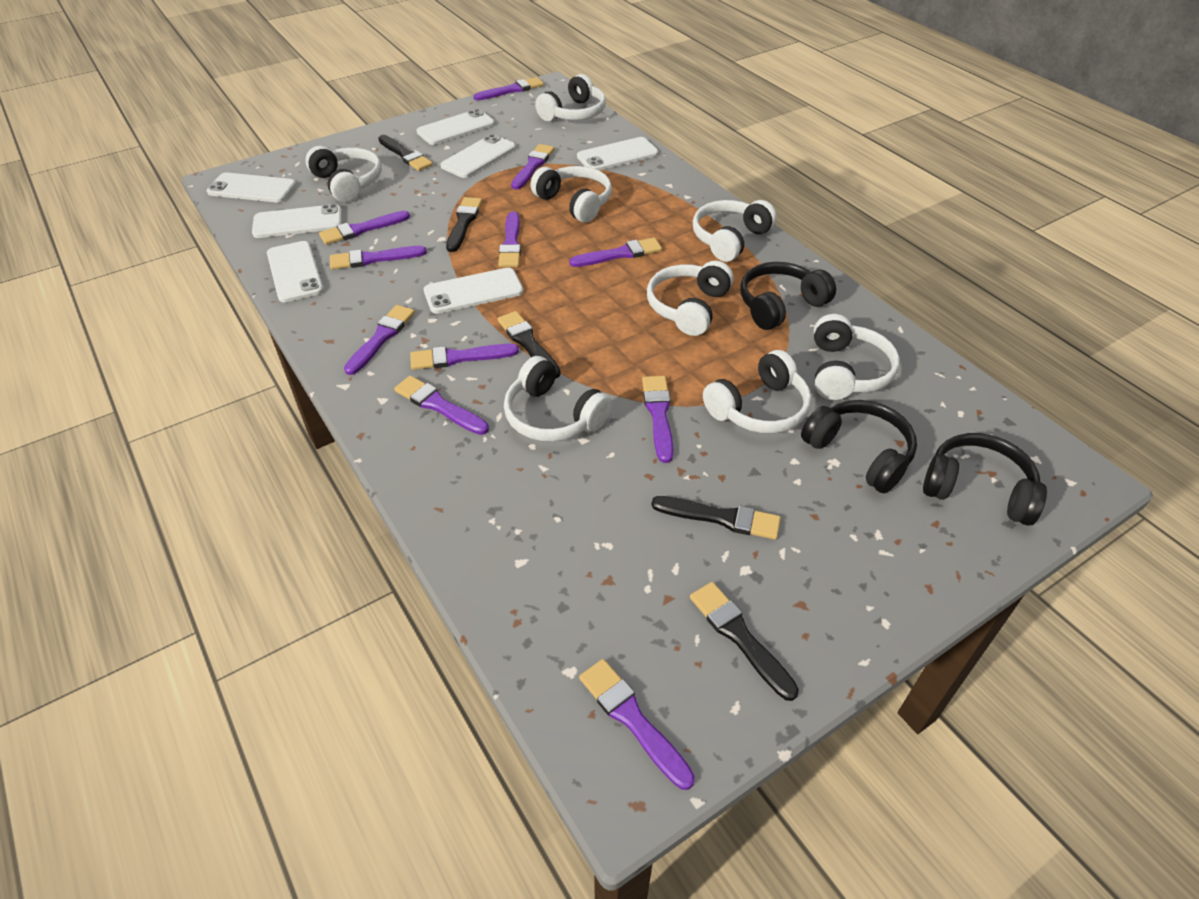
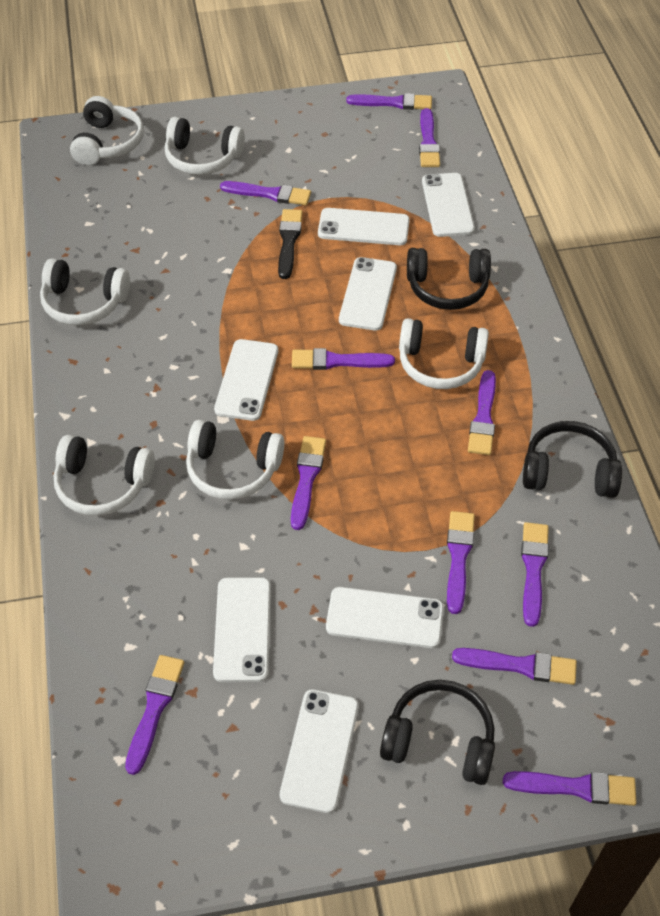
black brush: [378,135,433,171] [446,197,482,252] [498,311,561,379] [651,496,781,540] [690,582,799,701] = 5 -> [278,209,303,279] = 1
white headphones: [305,146,382,202] [504,356,612,442] [531,166,612,222] [535,74,606,121] [647,260,733,336] [693,200,777,262] [703,350,812,434] [814,314,900,400] = 8 -> [40,258,130,325] [54,435,155,516] [70,96,144,165] [165,117,245,175] [186,420,284,500] [399,318,489,389] = 6

